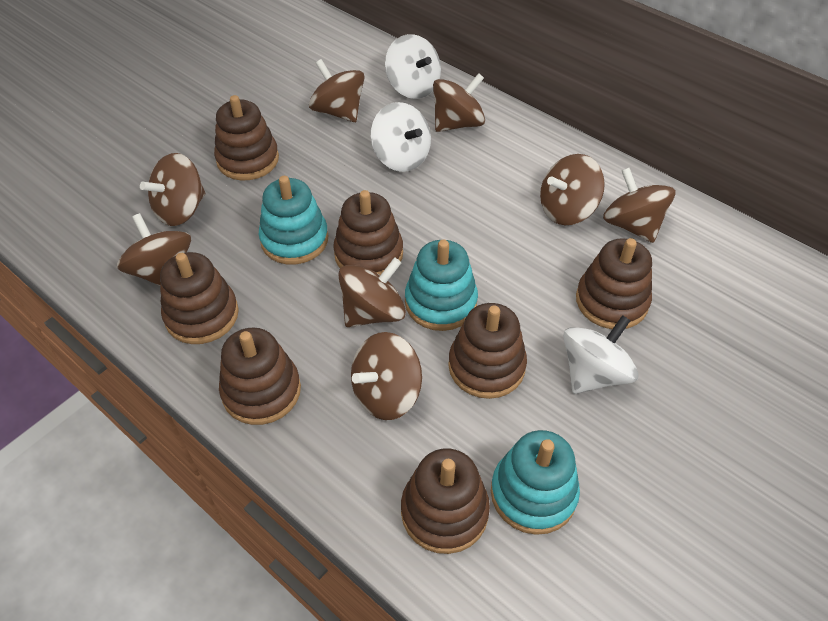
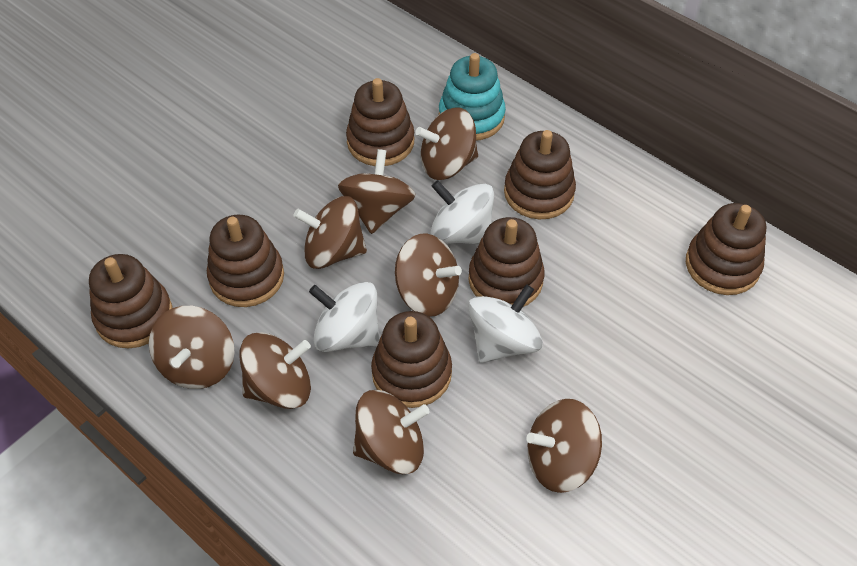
turquoise stacking toy: [259,176,328,265] [405,239,478,331] [491,430,580,535] = 3 -> [439,53,506,141] = 1

